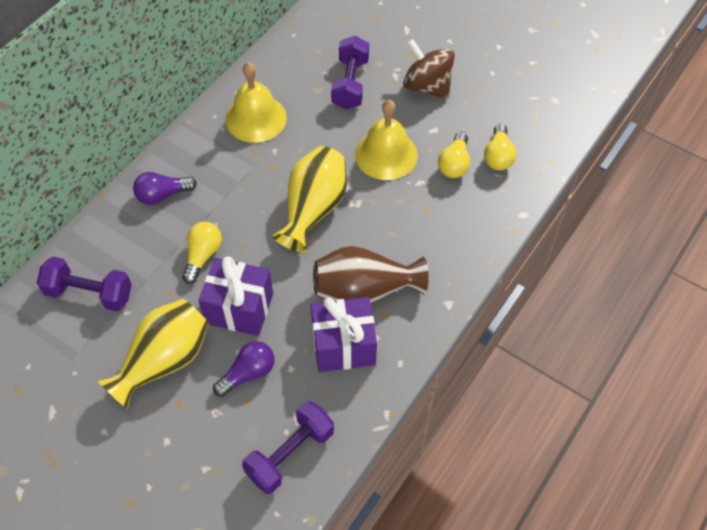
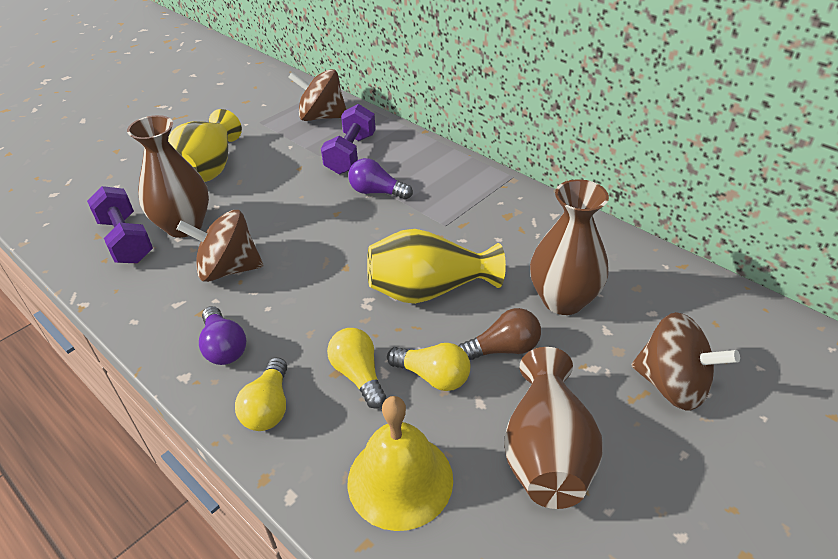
brown light bulb: none = 0 -> [458,308,541,360] = 1
brown spinning top: [403,39,455,99] = 1 -> [176,210,263,282] [288,69,346,121] [632,312,740,411] = 3
brown vase: [313,246,429,303] = 1 -> [127,115,209,238] [504,347,603,509] [530,179,609,315] = 3
purple dumbbell: [37,257,132,311] [242,401,334,494] [331,36,369,110] = 3 -> [87,186,153,264] [321,104,376,174] = 2
purple gift: [198,256,273,336] [311,297,377,372] = 2 -> none = 0
yellow bell: [226,62,287,143] [355,100,418,180] = 2 -> [347,396,453,531] = 1

